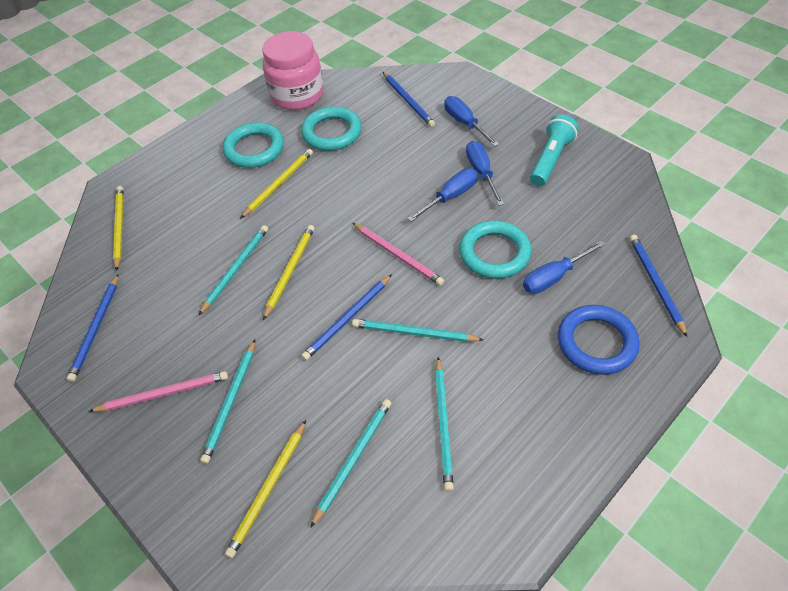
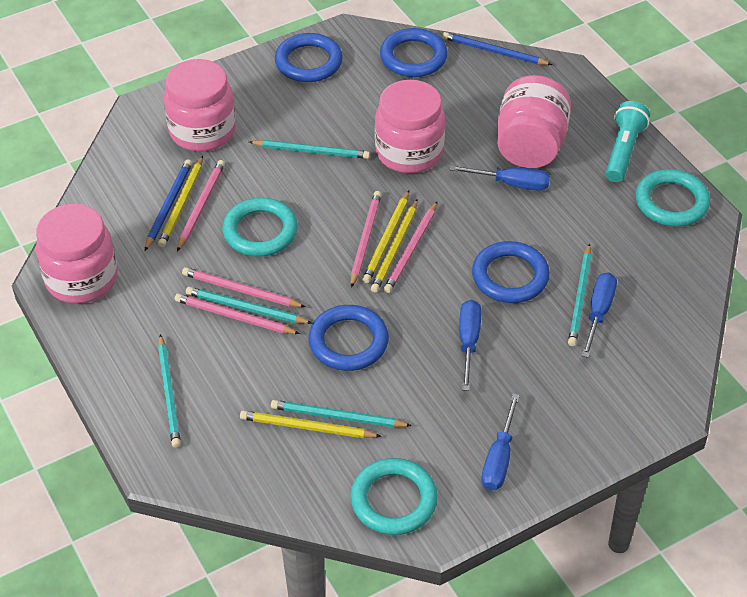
blue pencil: [67,274,118,382] [301,274,392,360] [383,72,435,127] [630,235,687,337] = 4 -> [145,159,192,251] [442,32,552,65] = 2
blue ring: [558,305,640,375] = 1 -> [275,33,343,82] [308,305,389,371] [380,28,448,77] [472,241,550,303] = 4
pink jar: [262,31,324,110] = 1 -> [36,204,118,304] [164,59,236,151] [375,80,445,173] [497,75,571,168] = 4
pink pencil: [89,371,228,412] [353,223,444,286] = 2 -> [175,293,300,334] [177,160,225,251] [182,267,305,307] [351,191,381,288] [384,202,437,293] = 5

